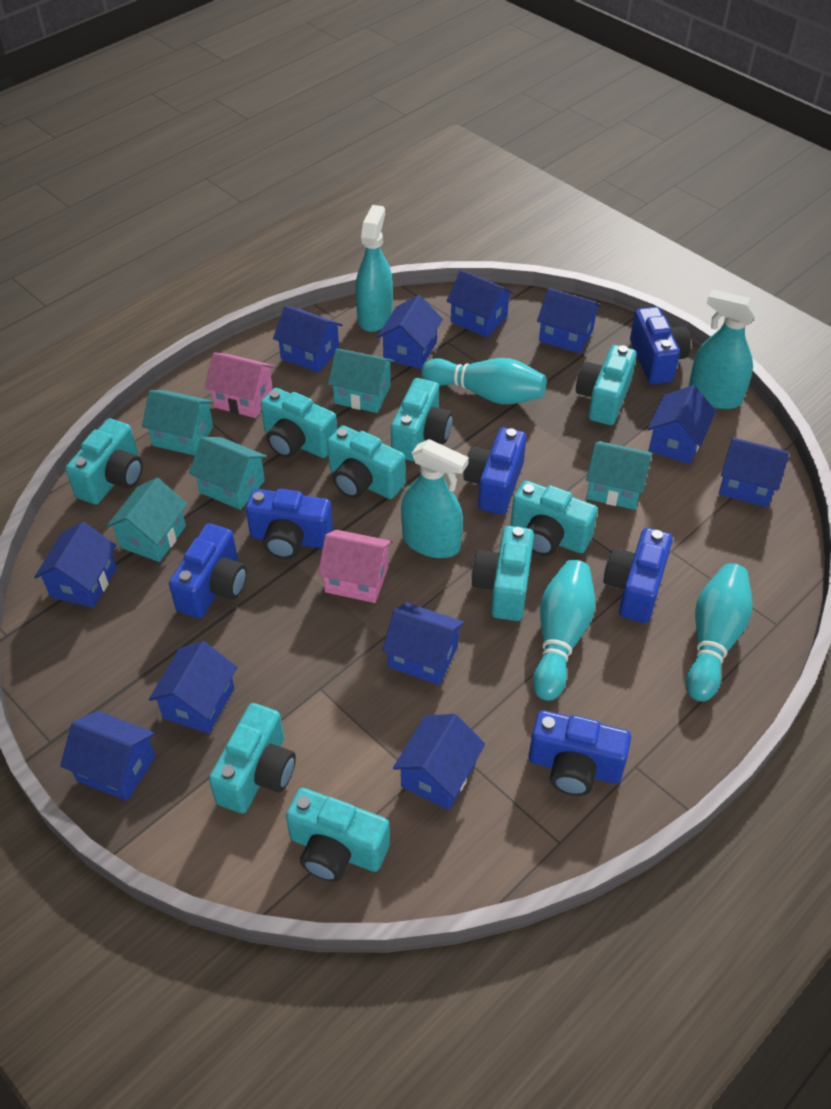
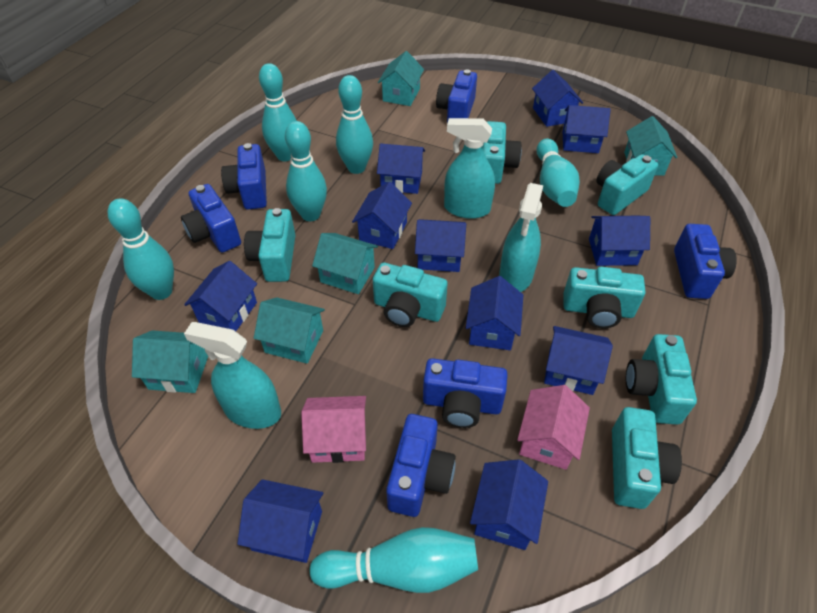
turquoise bowling pin: [421,358,546,405] [533,560,595,701] [686,563,752,702] = 3 -> [107,199,174,300] [259,63,297,161] [285,121,327,221] [309,527,478,593] [336,75,373,174] [536,139,580,207] = 6
turquoise camera: [66,418,143,504] [209,703,296,813] [261,388,337,458] [286,788,390,882] [327,425,406,499] [391,378,453,461] [472,526,534,621] [511,481,598,556] [576,345,637,425] = 9 -> [244,208,296,282] [373,262,448,327] [483,121,522,184] [563,267,645,329] [597,154,658,215] [612,407,682,509] [626,334,697,425] = 7

